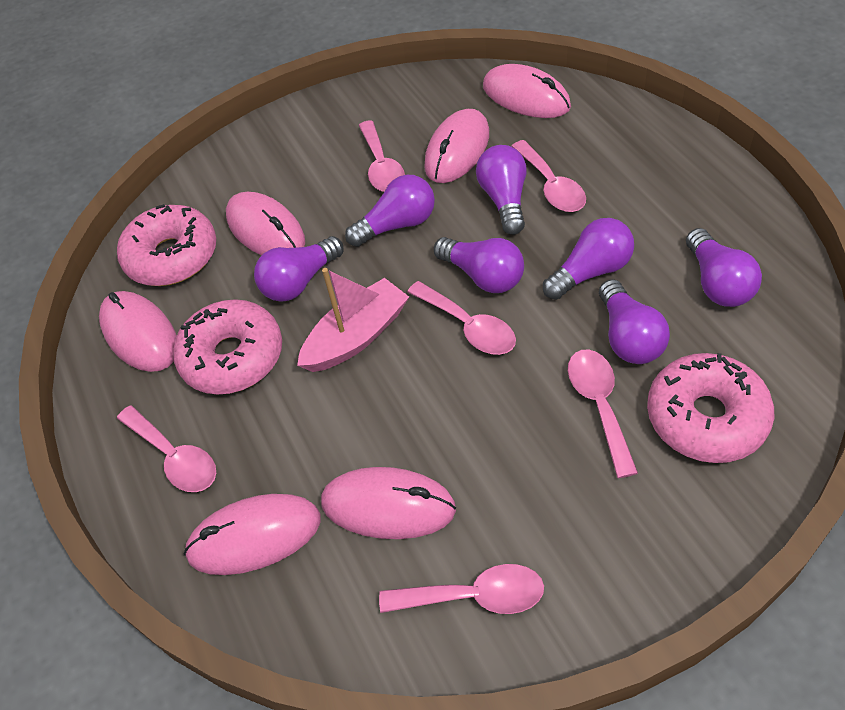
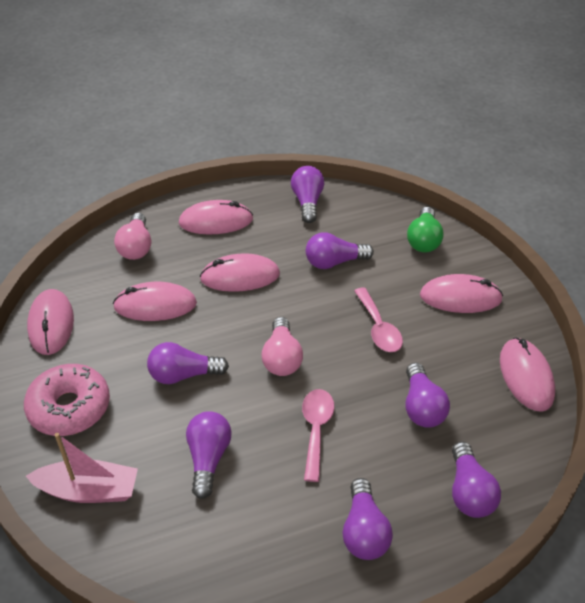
green light bulb: none = 0 -> [407,207,444,252] = 1
pink donut: [117,204,216,286] [173,299,282,395] [647,353,774,463] = 3 -> [24,364,110,436] = 1
pink light bulb: none = 0 -> [114,213,151,260] [261,317,303,376] = 2
pink spoon: [117,406,216,492] [358,120,405,192] [379,564,544,614] [407,281,516,355] [511,140,586,212] [568,349,638,478] = 6 -> [302,389,334,482] [354,287,403,352] = 2

